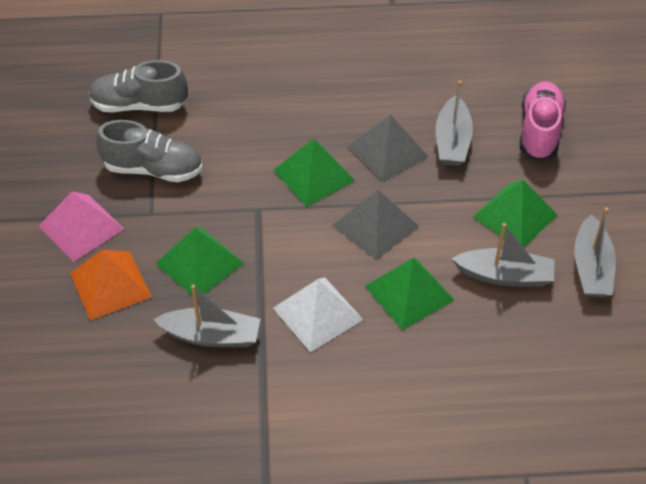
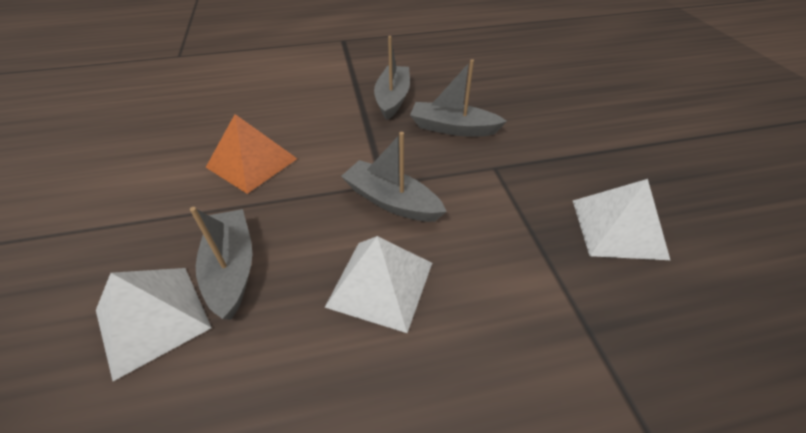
green pyramid: [155,228,244,299] [273,139,355,207] [365,258,454,330] [473,180,558,248] = 4 -> none = 0
grey pyramid: [333,190,419,260] [348,114,429,182] = 2 -> none = 0
grey shoe: [88,60,188,113] [96,120,203,182] = 2 -> none = 0
pink pyramid: [39,192,124,262] = 1 -> none = 0
pink shoe: [520,81,566,160] = 1 -> none = 0
white pyramid: [273,277,363,352] = 1 -> [96,268,212,381] [325,236,432,333] [573,179,670,260] = 3

